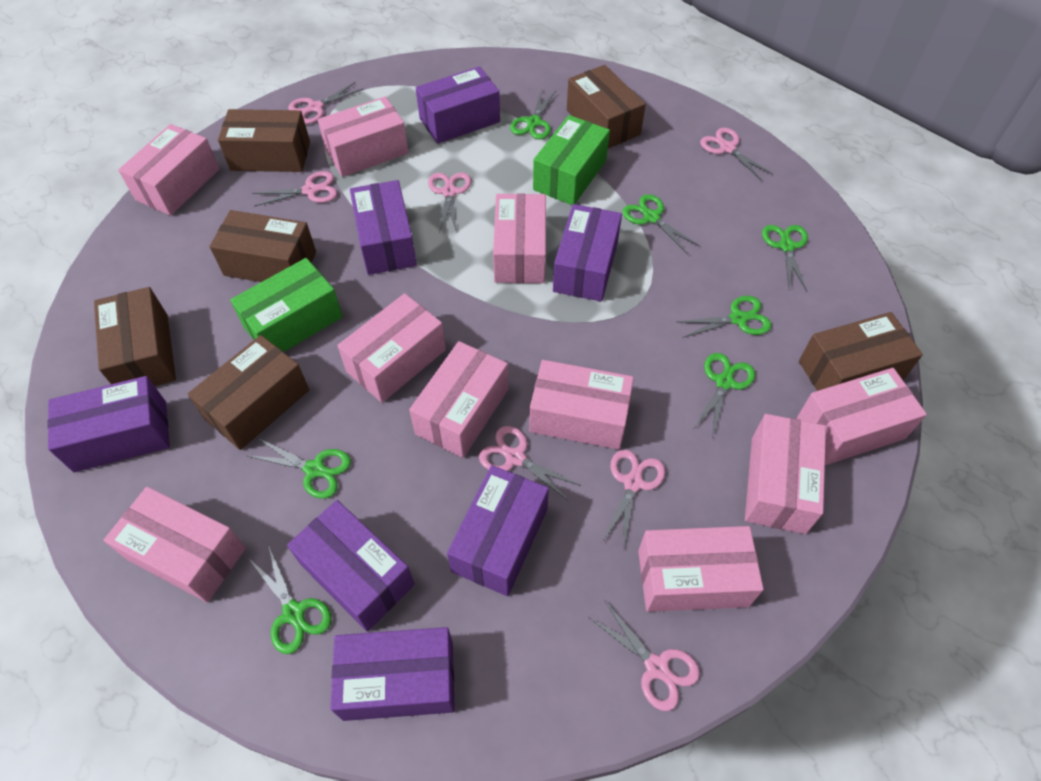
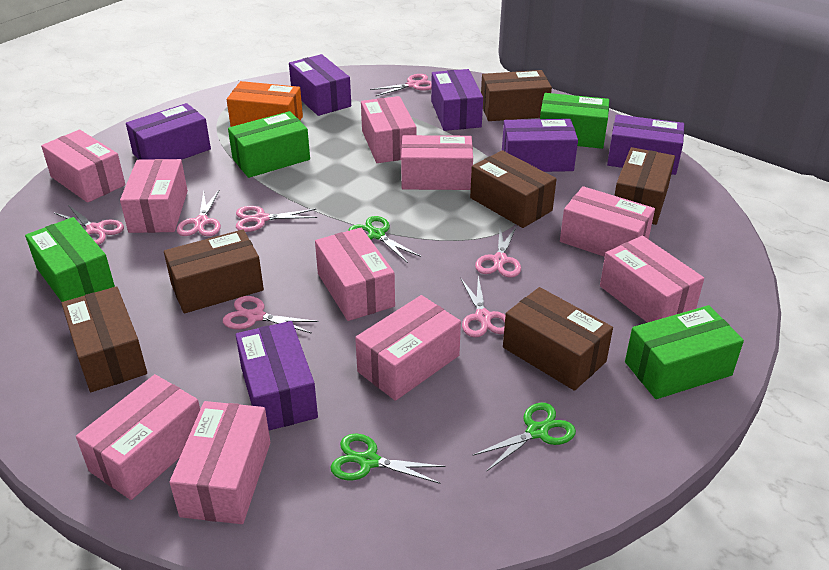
green box: [230,258,343,352] [533,115,610,205] = 2 -> [25,217,115,302] [228,111,310,178] [540,93,609,149] [625,305,744,399] = 4
green scissors: [248,438,351,499] [249,545,332,654] [510,89,557,139] [623,194,700,254] [677,296,771,338] [694,353,755,436] [762,225,808,291] = 7 -> [331,434,446,484] [348,216,421,263] [472,403,576,472] = 3
orange box: none = 0 -> [227,81,303,127] = 1
purple box: [48,376,170,472] [287,500,414,632] [330,627,455,721] [350,180,417,275] [416,66,500,144] [447,465,549,596] [553,204,622,302] = 7 -> [126,103,211,160] [236,321,318,430] [289,54,351,116] [431,69,483,131] [502,119,578,172] [607,115,684,175] = 6

